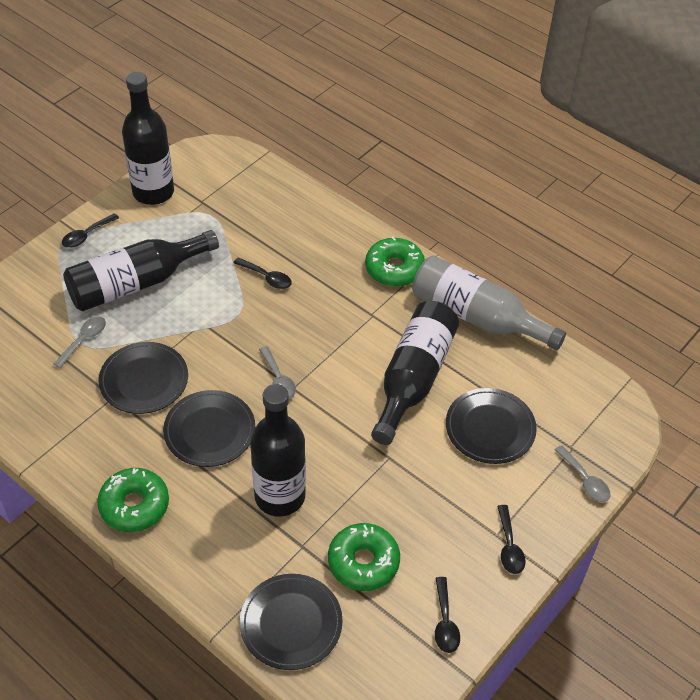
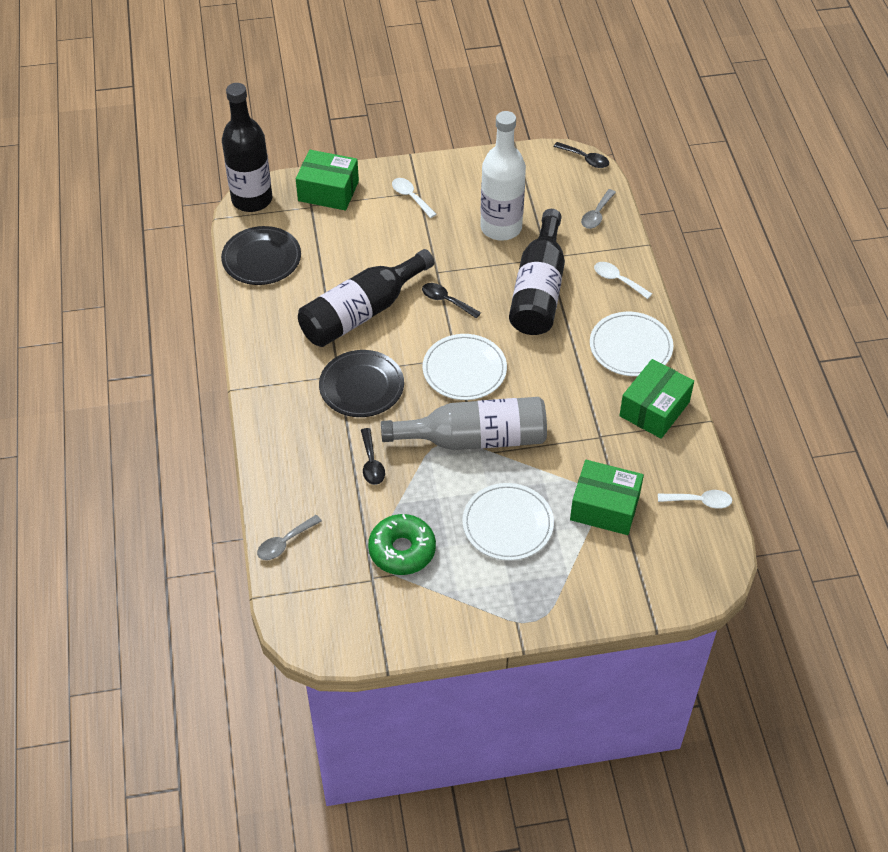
black bottle: [63,230,219,311] [122,72,174,205] [250,384,306,517] [371,301,459,445] = 4 -> [222,83,272,212] [298,249,434,347] [509,209,565,335] = 3
black plate: [99,342,188,414] [163,390,255,467] [240,574,343,670] [446,388,537,464] = 4 -> [221,226,301,285] [319,350,404,417] = 2
black spoon: [62,213,119,248] [233,257,291,289] [435,577,460,653] [497,505,526,574] = 4 -> [361,428,385,485] [422,283,481,318] [553,142,609,168] = 3
green box: none = 0 -> [296,150,359,210] [570,460,644,535] [619,359,694,439] = 3
green donut: [97,468,169,532] [328,523,400,591] [365,237,425,287] = 3 -> [368,514,436,575] = 1
grey spoon: [54,316,106,368] [259,346,296,399] [555,445,611,502] = 3 -> [257,515,322,560] [581,189,616,229] = 2
white bottle: none = 0 -> [480,111,526,241] = 1
white plate: none = 0 -> [423,334,507,400] [462,483,554,561] [590,312,673,376] = 3
white spoon: none = 0 -> [392,178,437,218] [594,262,652,299] [658,490,732,509] = 3

